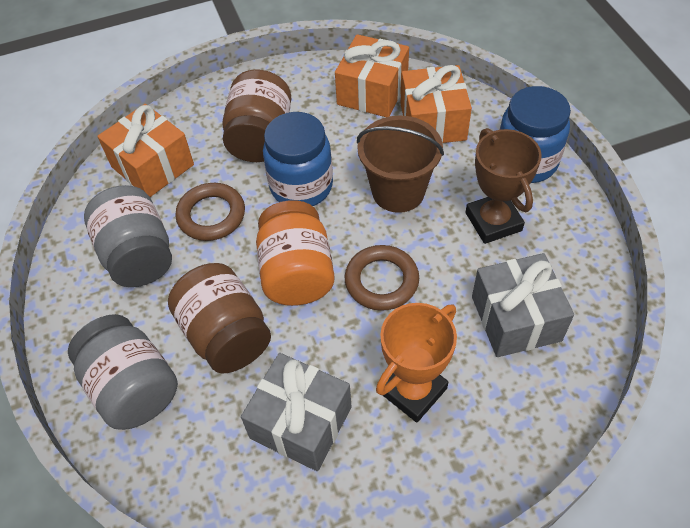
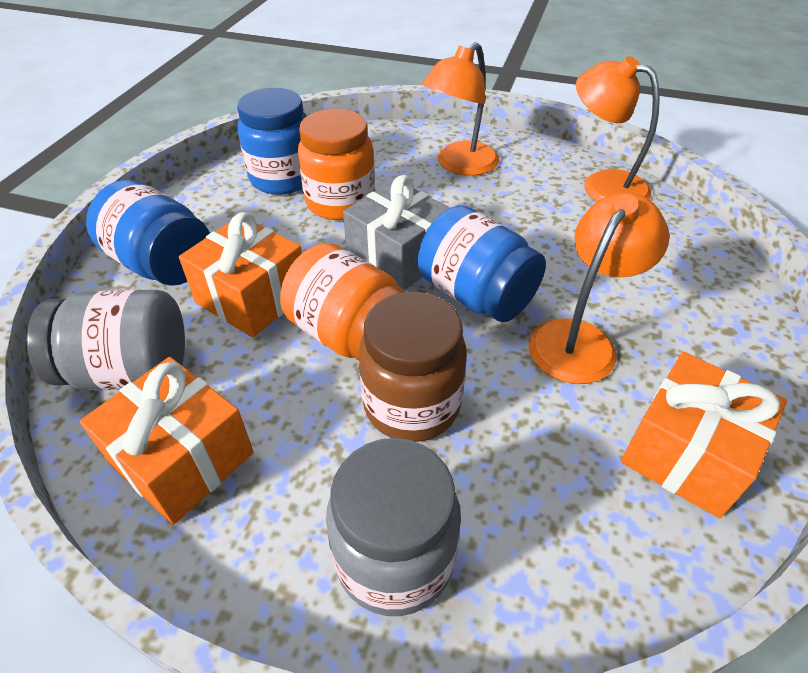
blue jar: [263,112,333,206] [500,86,571,183] = 2 -> [86,180,210,286] [237,88,307,195] [418,206,546,322] = 3
brown bucket: [357,116,444,213] = 1 -> none = 0
brown jar: [168,263,271,374] [223,69,292,162] = 2 -> [359,292,467,442] = 1
brown ring: [175,183,245,241] [345,245,419,311] = 2 -> none = 0
brown trophy: [465,128,542,244] = 1 -> none = 0
grey gift: [241,353,352,471] [472,253,574,357] = 2 -> [343,175,450,290] = 1
orange jar: [256,200,335,306] = 1 -> [280,243,407,361] [298,109,375,220] = 2
orange lamp: none = 0 -> [422,42,499,176] [529,192,670,384] [576,56,660,201] = 3
orange trophy: [376,303,457,422] = 1 -> none = 0

